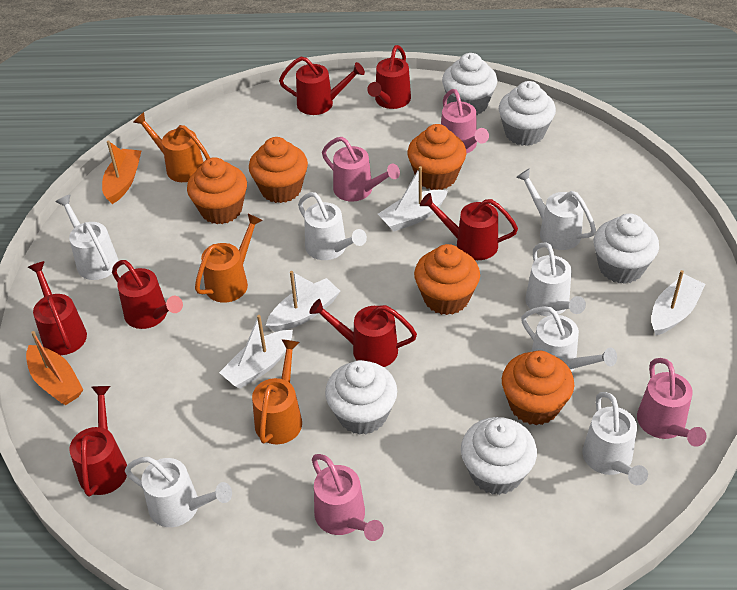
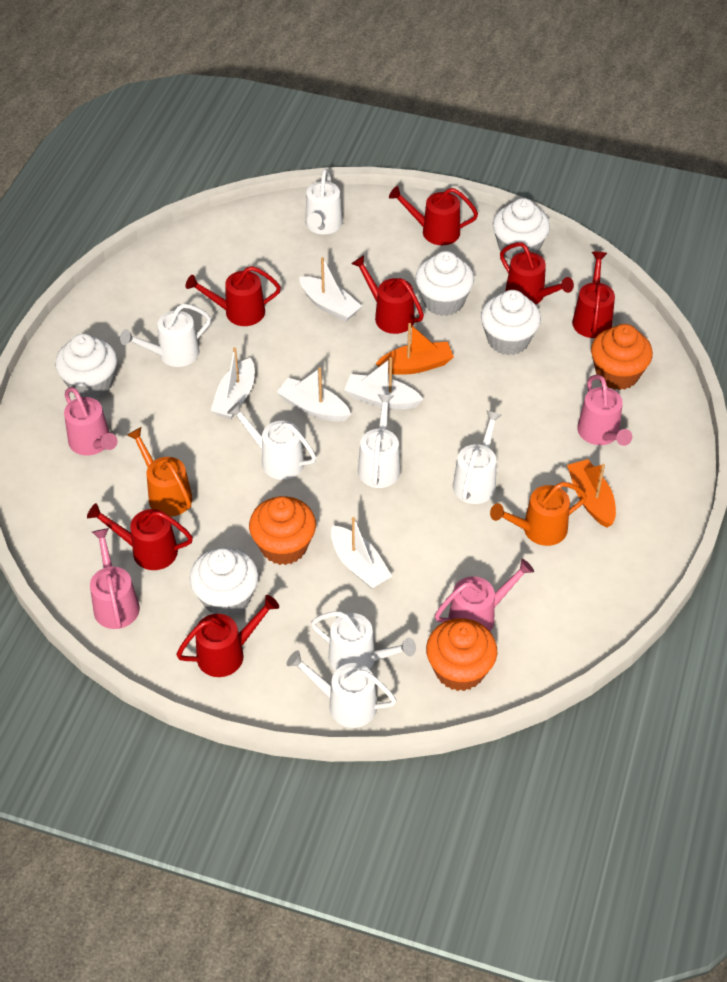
orange cupcake: [187,157,247,224] [249,137,308,203] [407,124,466,190] [414,244,480,315] [502,351,574,425] = 5 -> [249,496,316,565] [426,618,497,691] [591,324,653,390] = 3
orange watering can: [133,112,210,182] [195,214,263,303] [252,339,302,444] = 3 -> [127,427,192,517] [490,482,587,546] = 2
white boat: [219,315,293,389] [266,271,340,332] [378,166,448,232] [651,270,705,336] = 4 -> [211,347,255,419] [277,367,351,422] [299,257,362,322] [331,517,392,589] [344,357,423,409] = 5

